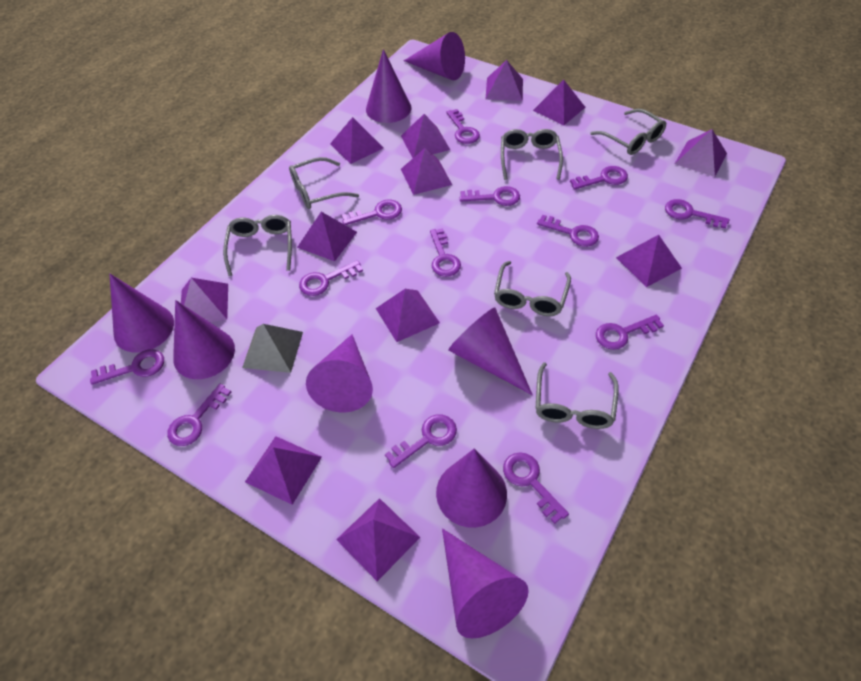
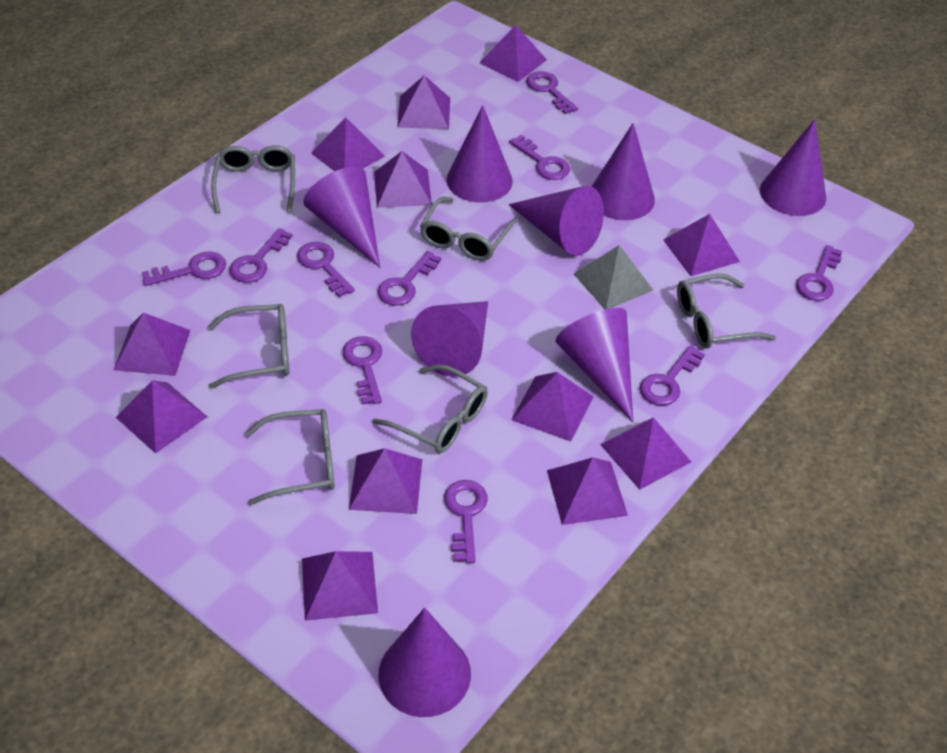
purple key: [90,349,164,385] [167,384,231,446] [299,260,363,296] [342,199,402,225] [385,414,457,468] [430,228,461,277] [447,109,480,144] [460,186,520,206] [503,452,569,524] [537,215,599,247] [570,166,628,190] [596,315,664,350] [665,199,729,229] = 13 -> [142,252,226,286] [229,228,293,283] [297,242,355,297] [342,336,382,405] [378,251,441,305] [444,480,488,563] [509,135,570,180] [526,71,578,114] [640,345,705,406] [796,245,842,301] = 10

